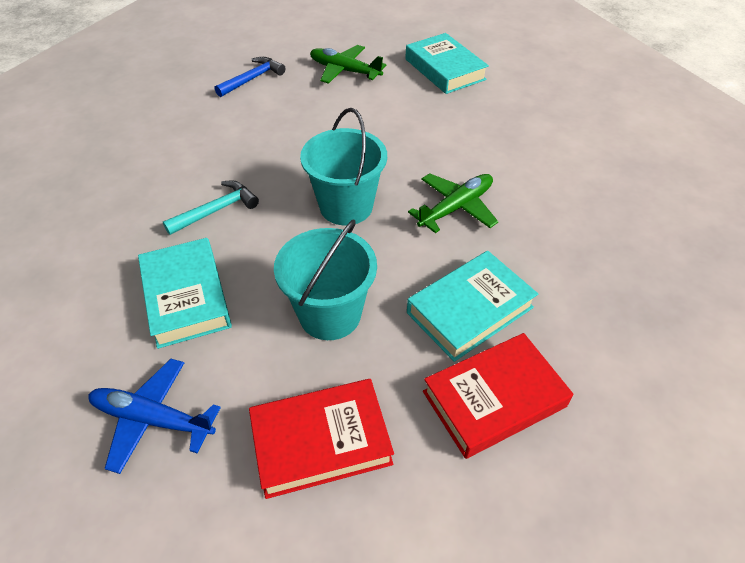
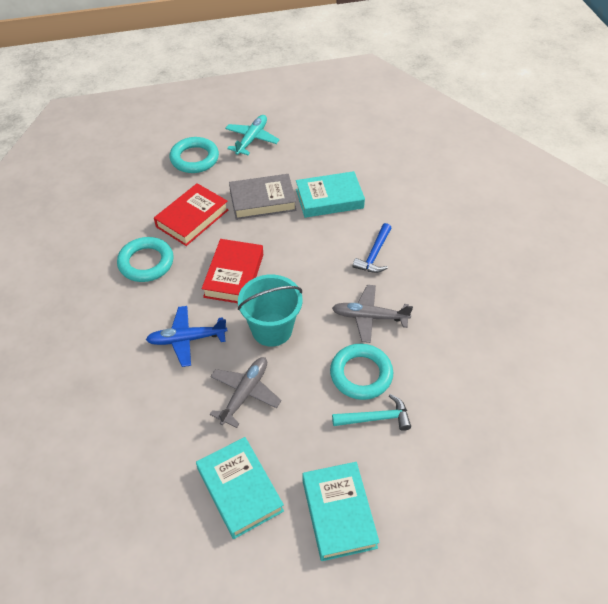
green plane: [310,45,387,84] [408,173,498,233] = 2 -> none = 0
grey book: none = 0 -> [229,174,297,220] = 1
grey plane: none = 0 -> [210,357,281,428] [332,285,413,343] = 2
turquoise bucket: [274,219,377,340] [300,108,387,225] = 2 -> [238,275,302,347] = 1
turquoise plane: none = 0 -> [225,115,280,155] = 1
turquoise ring: none = 0 -> [117,237,174,282] [170,137,219,173] [330,344,393,400] = 3

